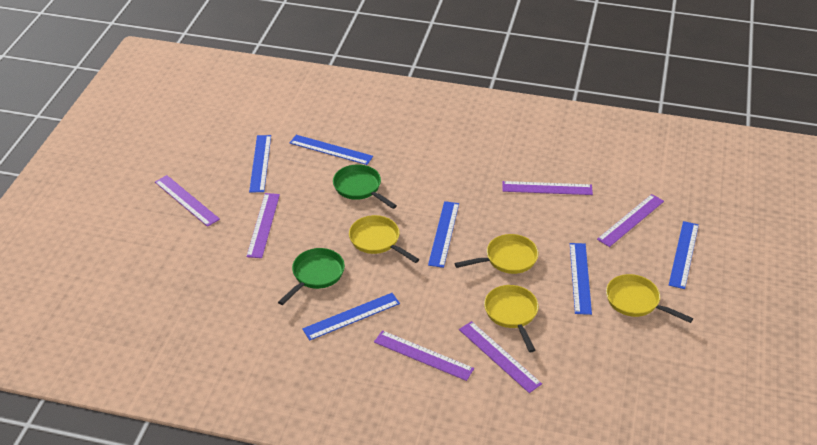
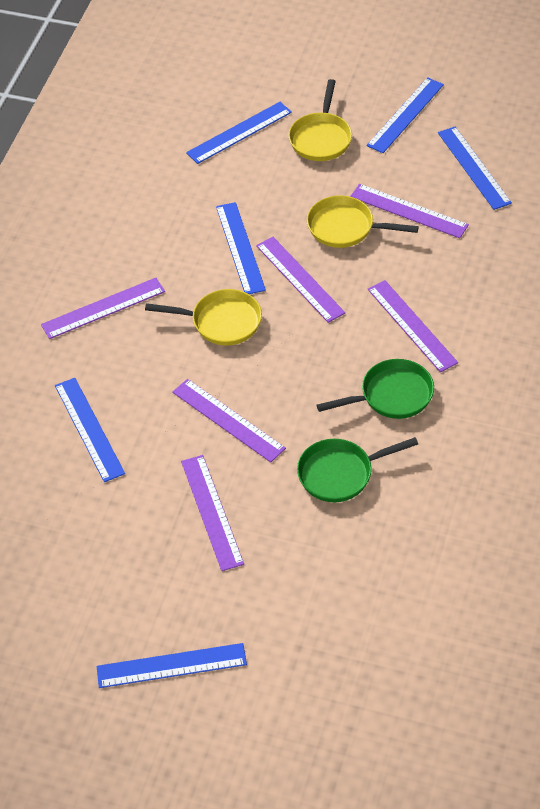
yellow pan: [349,215,419,263] [455,234,538,274] [484,285,539,352] [606,274,693,323] = 4 -> [145,289,262,345] [288,79,352,161] [307,195,419,248] = 3

